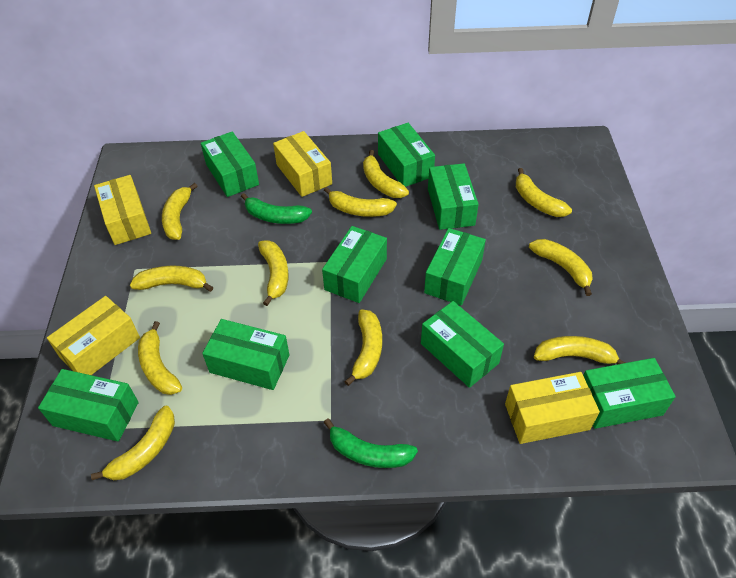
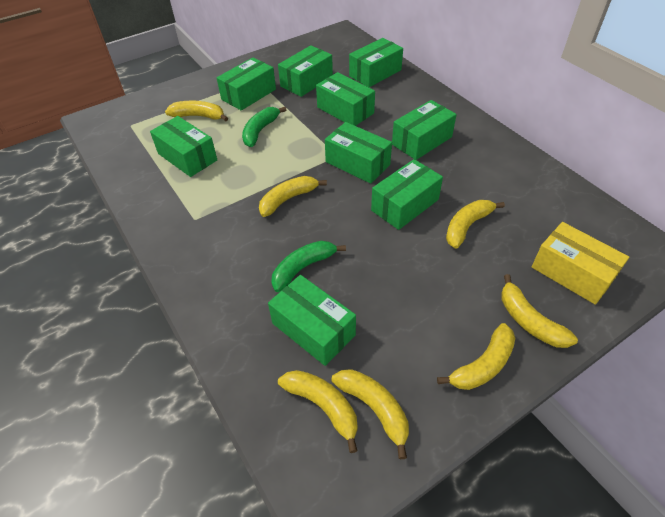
yellow banana: [91,406,175,480] [130,266,213,292] [138,321,182,395] [162,183,198,240] [258,240,289,306] [324,187,397,217] [344,309,382,386] [363,150,409,198] [516,168,572,217] [529,239,593,296] [534,336,625,364] = 11 -> [165,101,228,121] [259,176,327,217] [278,370,358,453] [331,369,409,459] [437,323,515,390] [446,200,505,249] [502,274,578,348] = 7
yellow box: [47,296,140,375] [94,175,151,245] [273,131,332,197] [505,372,600,444] = 4 -> [532,222,629,305] = 1

